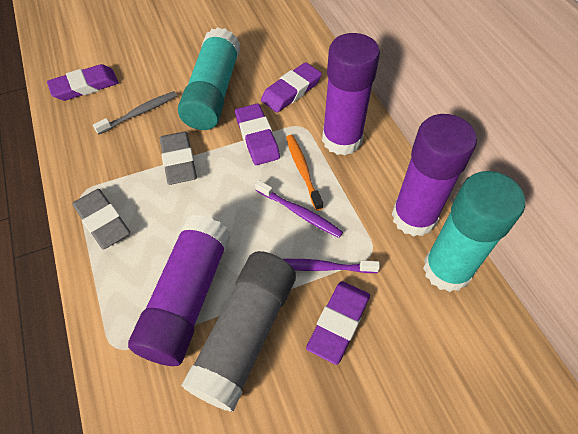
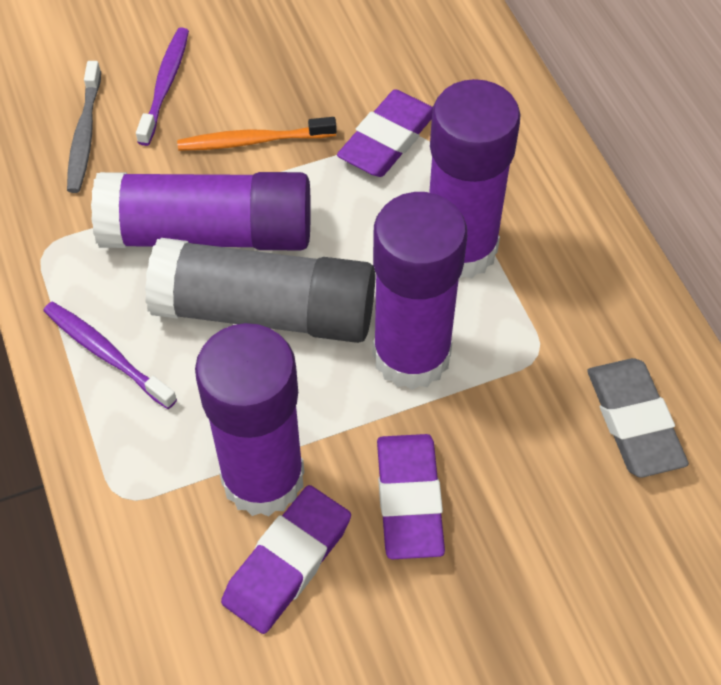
grey eraser: [72,189,130,249] [160,132,197,185] = 2 -> [587,358,689,477] = 1
purple eraser: [47,64,119,101] [235,104,280,165] [261,62,322,113] [306,281,370,365] = 4 -> [221,485,351,634] [337,89,433,177] [377,434,445,559] = 3
purple glue stick: [128,215,231,366] [322,33,380,155] [392,114,477,237] = 3 -> [91,172,311,250] [195,323,304,517] [373,192,467,390] [429,79,521,279] = 4
turquoise glue stick: [178,28,240,130] [423,171,525,292] = 2 -> none = 0

